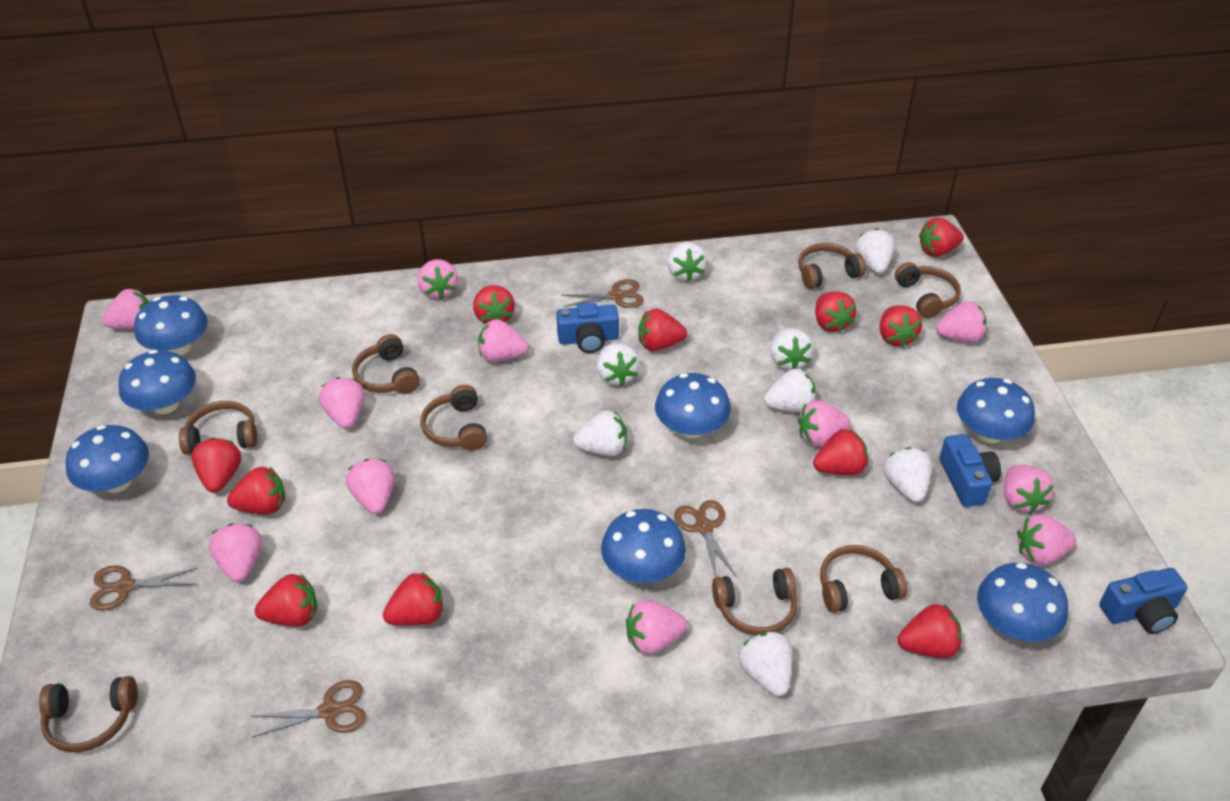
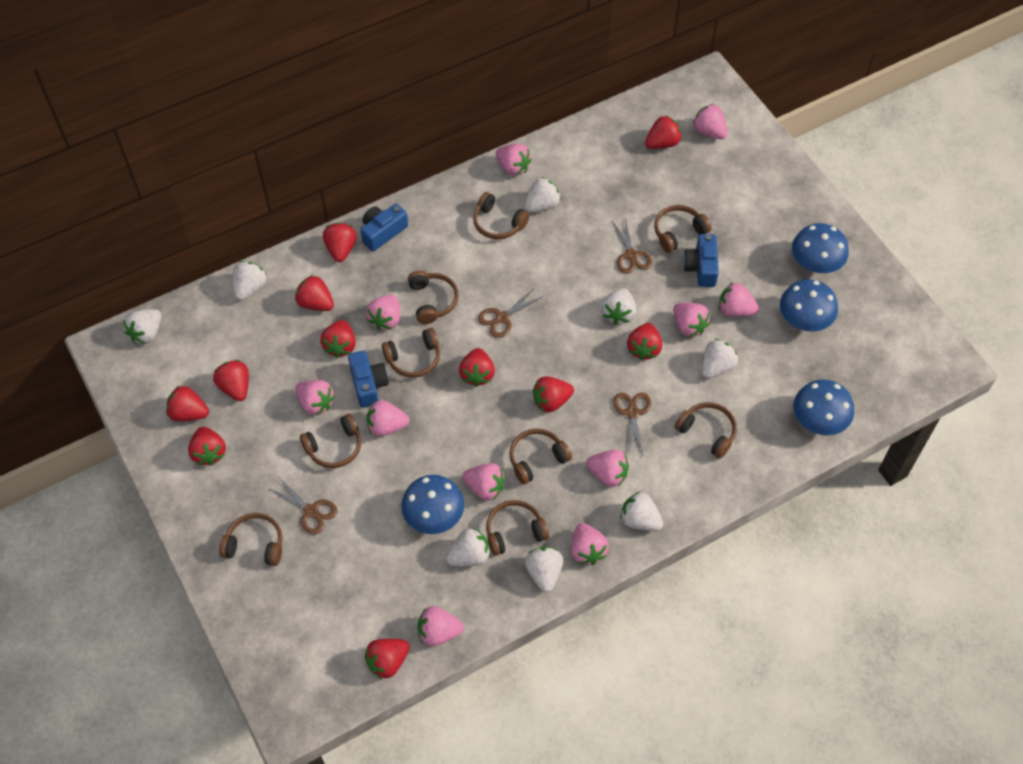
blue mushroom: [65,425,149,493] [119,350,196,414] [134,295,208,355] [601,509,686,583] [655,373,731,438] [957,378,1035,443] [977,563,1068,642] = 7 -> [401,475,464,534] [780,279,838,332] [792,223,849,273] [794,379,854,435] = 4
brown headphones: [39,676,138,752] [179,401,257,455] [352,334,420,394] [421,385,487,451] [712,568,797,635] [798,243,866,289] [820,545,907,613] [895,262,961,318] = 8 -> [219,513,282,566] [300,414,361,468] [382,328,440,378] [408,271,459,324] [473,192,530,239] [486,500,549,556] [509,429,572,484] [654,205,712,253] [675,402,737,458] = 9

